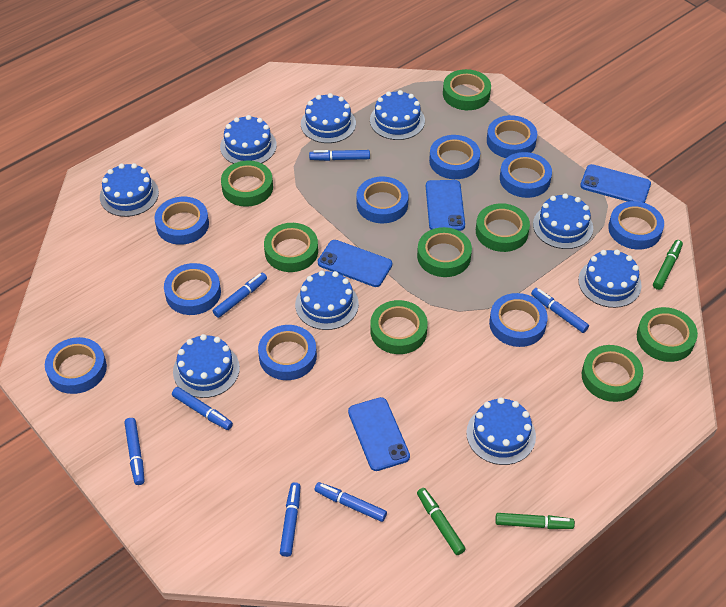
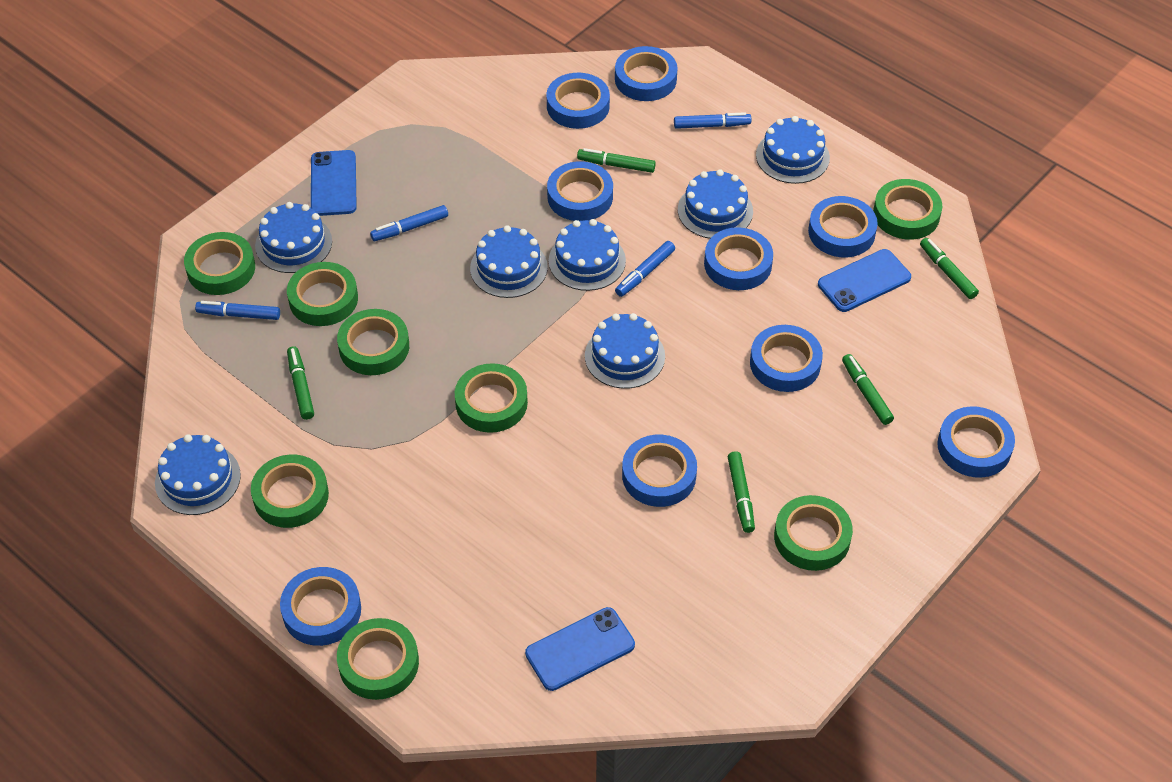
blue cake: [100,163,159,217] [173,334,240,398] [220,115,277,164] [295,270,359,330] [301,93,356,143] [370,90,425,140] [466,397,536,465] [533,193,593,249] [578,250,642,308] = 9 -> [155,434,241,515] [255,202,332,273] [470,225,548,298] [549,219,626,291] [585,313,665,389] [678,169,753,239] [756,116,830,184] = 7
blue marker: [124,418,144,485] [172,387,233,430] [213,273,267,318] [280,482,301,557] [309,150,370,161] [315,482,387,522] [531,288,589,333] = 7 -> [195,301,280,320] [370,205,448,241] [615,241,675,297] [674,112,752,129] = 4
blue phone: [318,240,392,287] [348,397,410,471] [426,180,465,231] [580,164,651,203] = 4 -> [311,150,357,216] [525,607,635,691] [818,249,911,312] = 3
blue tape: [45,337,107,394] [154,197,209,245] [164,263,221,315] [258,325,317,380] [357,176,409,223] [429,135,480,179] [487,115,537,158] [489,293,548,347] [500,152,552,198] [608,201,664,250] = 10 -> [280,567,361,646] [547,73,610,129] [547,161,613,221] [615,46,677,101] [622,435,697,507] [704,227,773,290] [750,325,823,392] [808,196,878,257] [937,406,1015,478] = 9
green marker: [417,488,466,555] [495,513,575,529] [653,240,683,290] = 3 -> [287,346,314,420] [577,148,656,173] [728,451,755,533] [842,354,894,425] [920,238,979,299] = 5

